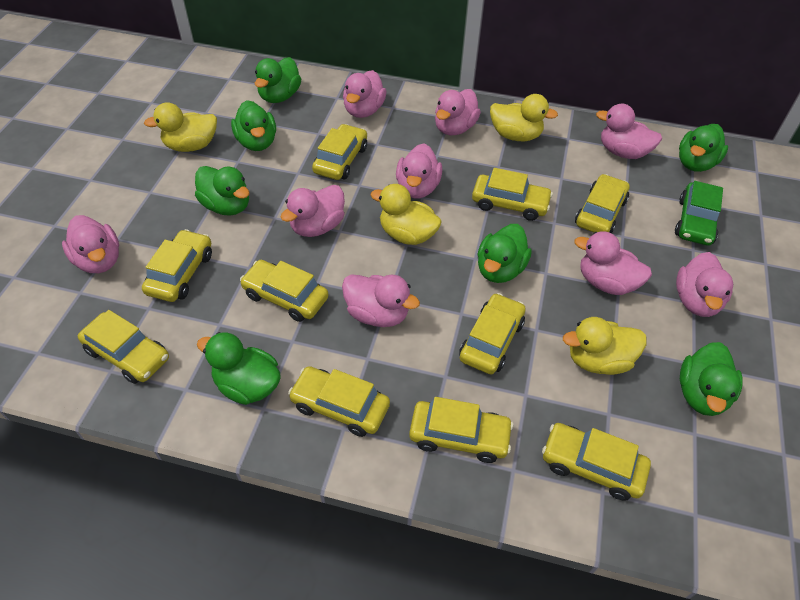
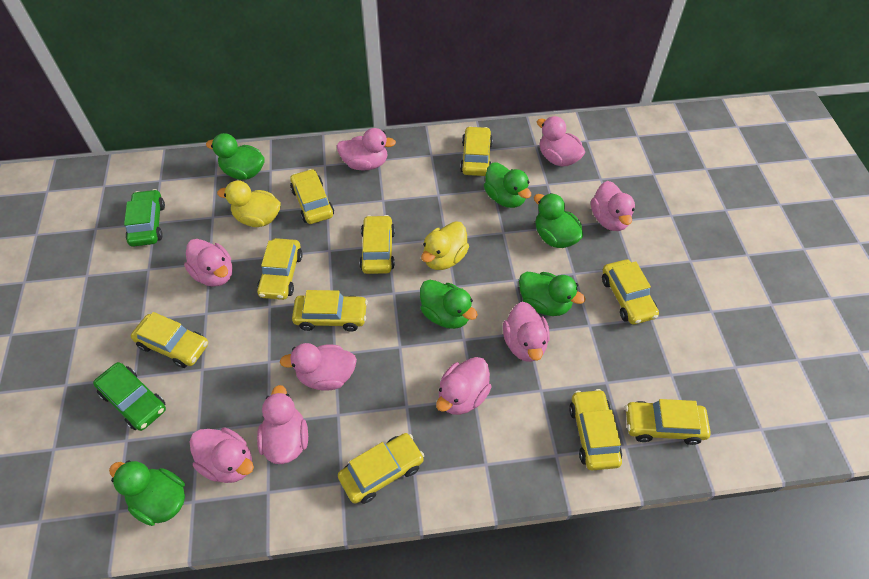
green car: [675,181,723,246] = 1 -> [93,362,166,431] [124,189,165,247] = 2
green duck: [195,166,250,216] [197,332,281,405] [231,100,276,151] [255,57,301,103] [477,224,532,283] [679,124,728,172] [680,342,743,416] = 7 -> [109,460,185,526] [206,133,265,180] [420,280,478,329] [484,163,531,208] [519,272,585,316] [534,193,583,248] = 6
yellow duck: [144,102,217,152] [371,184,442,245] [490,94,558,141] [563,317,647,375] = 4 -> [217,181,281,227] [421,221,469,270] = 2

